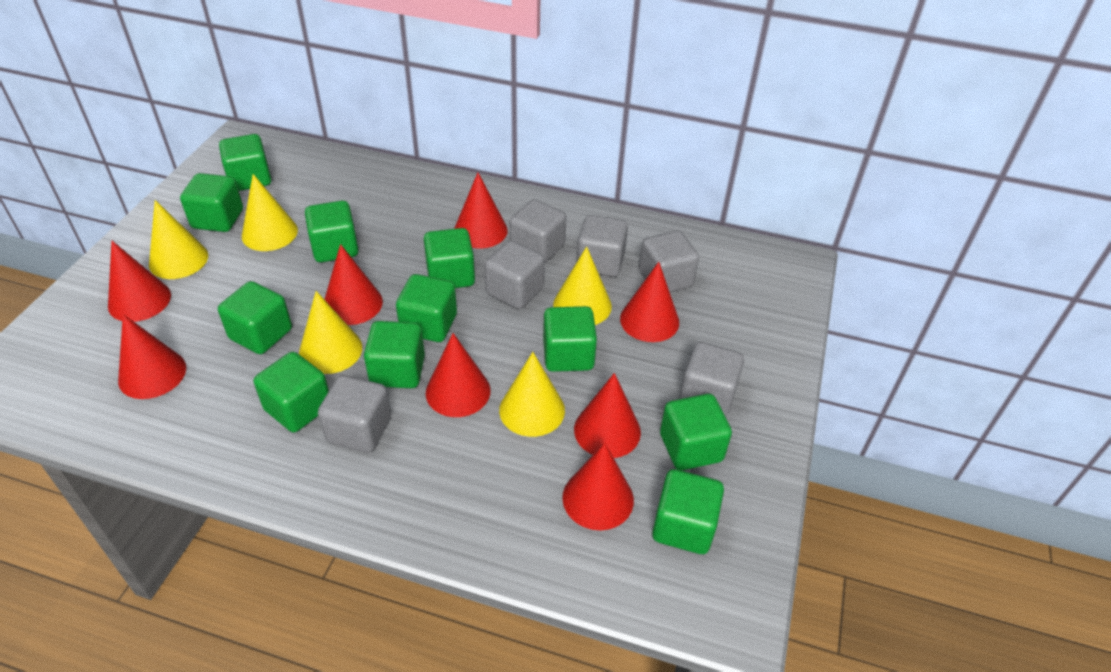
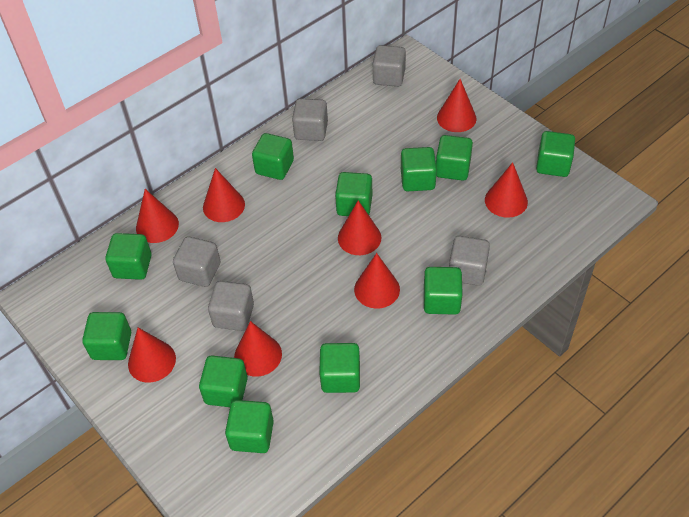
grey cube: [318,375,391,453] [485,240,545,309] [510,199,566,263] [576,215,628,277] [639,231,699,292] [679,342,744,416] = 6 -> [173,237,221,287] [208,281,254,331] [292,99,328,141] [373,45,406,87] [449,236,490,286] = 5
yellow cone: [149,200,208,279] [242,174,298,251] [299,291,362,374] [499,352,565,437] [553,246,612,325] = 5 -> none = 0

